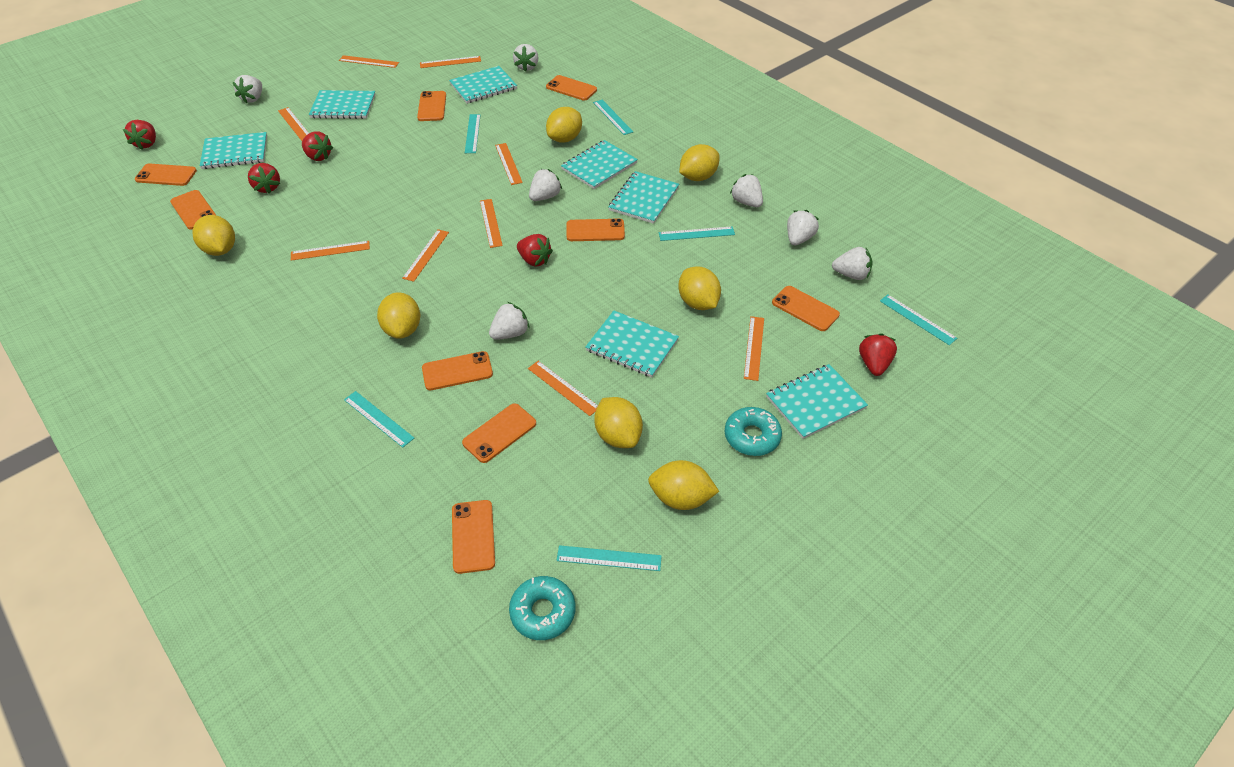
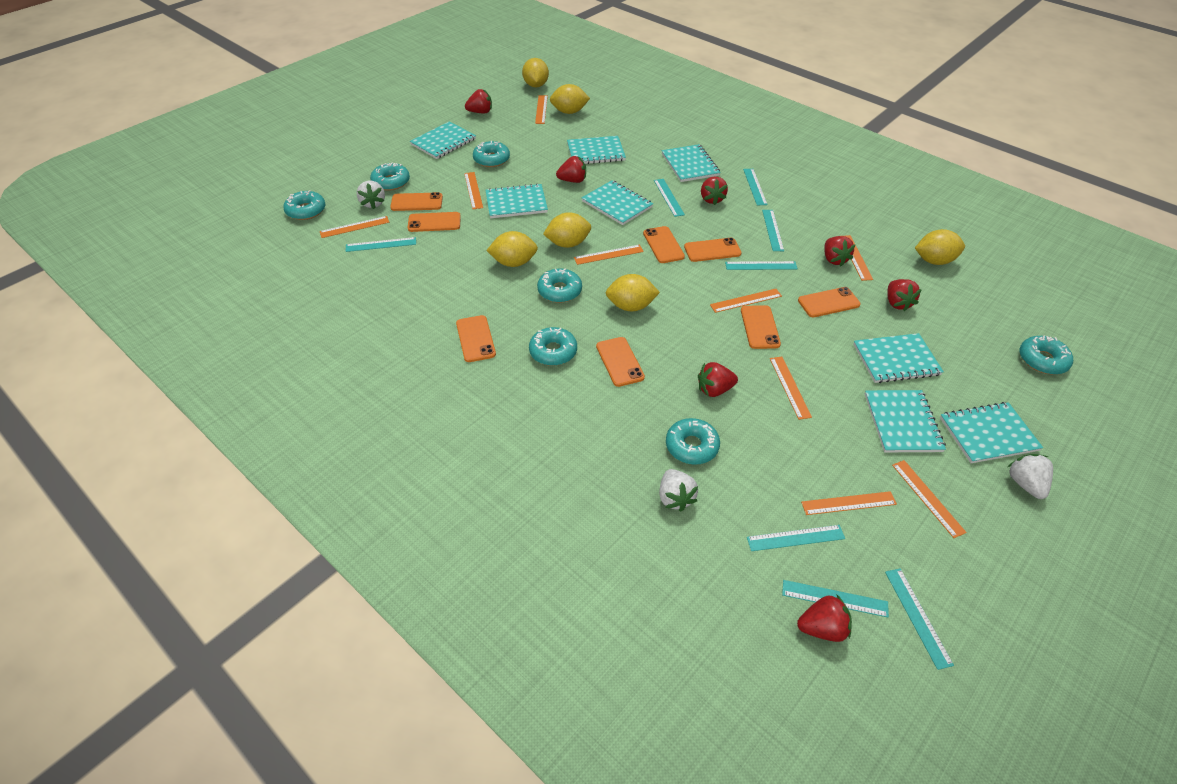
orange phone: [135,163,197,186] [170,190,216,229] [417,91,446,121] [422,351,493,390] [452,500,495,574] [462,403,536,463] [546,75,597,101] [567,218,625,241] [772,286,840,331] = 9 -> [390,192,443,211] [408,212,461,232] [456,315,496,362] [596,337,645,387] [643,226,685,263] [684,238,742,262] [741,305,781,349] [798,287,861,317] = 8
red strawberry: [123,120,156,150] [248,163,280,194] [302,131,333,161] [517,234,553,267] [859,333,897,376] = 5 -> [465,89,492,113] [556,156,586,183] [698,362,738,397] [701,176,728,205] [797,594,852,642] [824,236,856,266] [887,279,922,311] = 7
turquoise donut: [509,576,576,640] [725,407,782,456] = 2 -> [283,190,325,220] [370,162,410,191] [473,141,510,167] [529,327,577,366] [537,268,582,303] [666,418,720,465] [1020,335,1073,375] = 7
turquoise notebook: [200,132,267,169] [309,90,376,119] [449,66,517,104] [561,140,638,189] [585,311,679,378] [608,171,679,224] [766,364,868,439] = 7 -> [410,121,476,159] [486,184,548,218] [567,136,626,164] [582,180,653,225] [662,144,721,182] [853,333,944,383] [865,390,946,452] [940,402,1043,463] = 8
turquoise ruler: [344,391,414,448] [465,114,481,153] [556,545,662,571] [593,100,633,135] [659,226,735,241] [880,294,957,345] = 6 -> [346,237,416,252] [654,179,685,217] [725,261,798,270] [743,169,768,206] [747,525,845,551] [762,210,784,251] [782,580,889,617] [885,568,954,670] = 8
white strawberry: [233,75,262,104] [489,302,530,340] [513,44,538,72] [529,169,562,201] [730,174,763,207] [787,210,819,245] [832,247,873,280] = 7 -> [357,181,385,209] [659,469,698,511] [1008,454,1053,499] = 3
yellow lemon: [192,215,235,256] [377,292,420,339] [546,107,582,142] [594,397,643,448] [648,460,719,510] [678,267,721,310] [679,144,720,181] = 7 -> [486,231,538,267] [522,58,549,87] [543,212,591,248] [550,84,590,114] [606,274,660,311] [915,229,965,265] = 6

